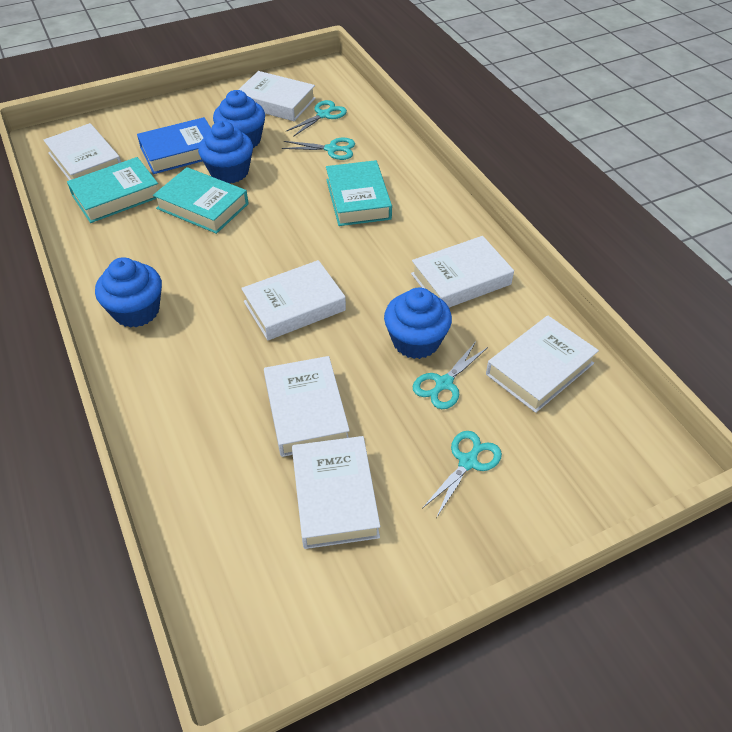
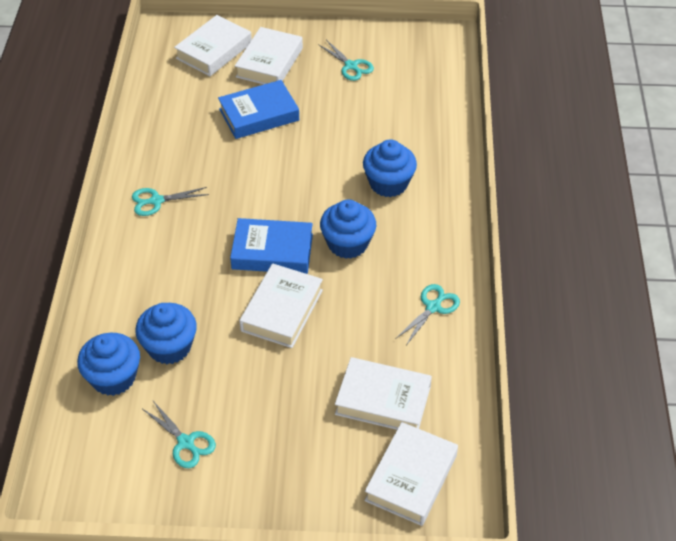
blue book: [137,117,211,174] = 1 -> [218,80,299,139] [230,218,313,274] = 2
turquoise book: [67,157,158,223] [153,167,249,234] [326,160,392,226] = 3 -> none = 0
white book: [44,123,121,180] [238,71,316,121] [241,260,346,340] [264,356,350,457] [292,436,380,549] [411,236,514,308] [486,316,599,413] = 7 -> [174,15,252,76] [235,27,303,84] [239,263,323,348] [335,357,432,430] [364,422,458,526] = 5

